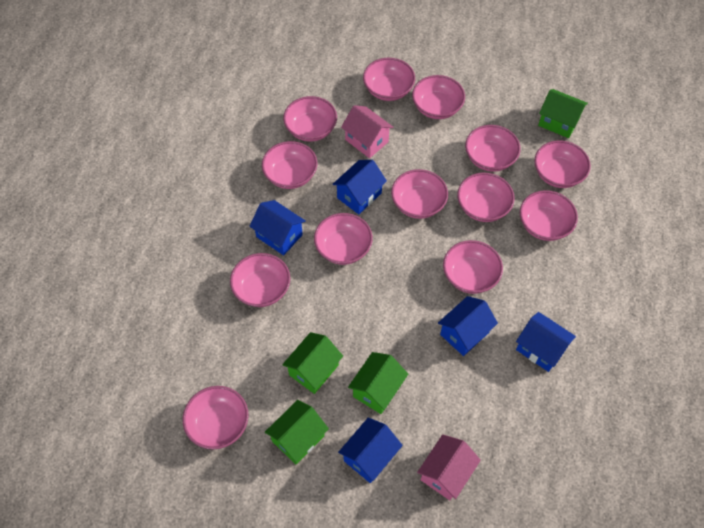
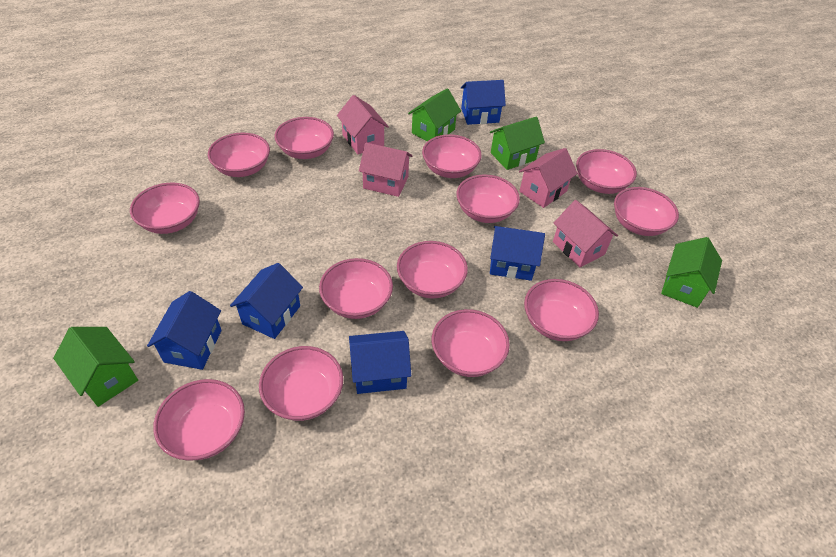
pink house: [341,105,394,158] [417,435,481,500] = 2 -> [337,95,389,154] [359,143,413,197] [519,148,578,208] [553,200,618,267] = 4

